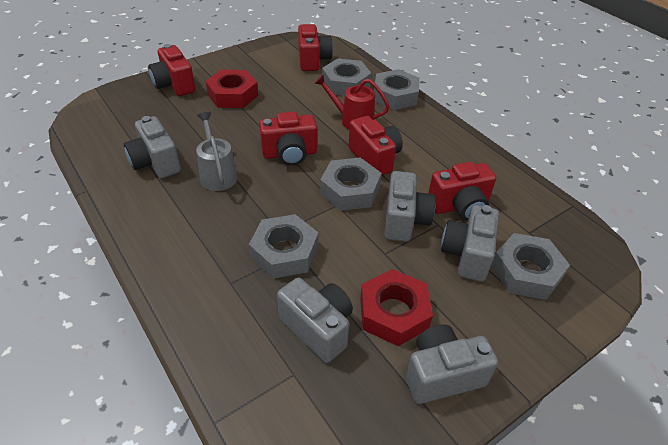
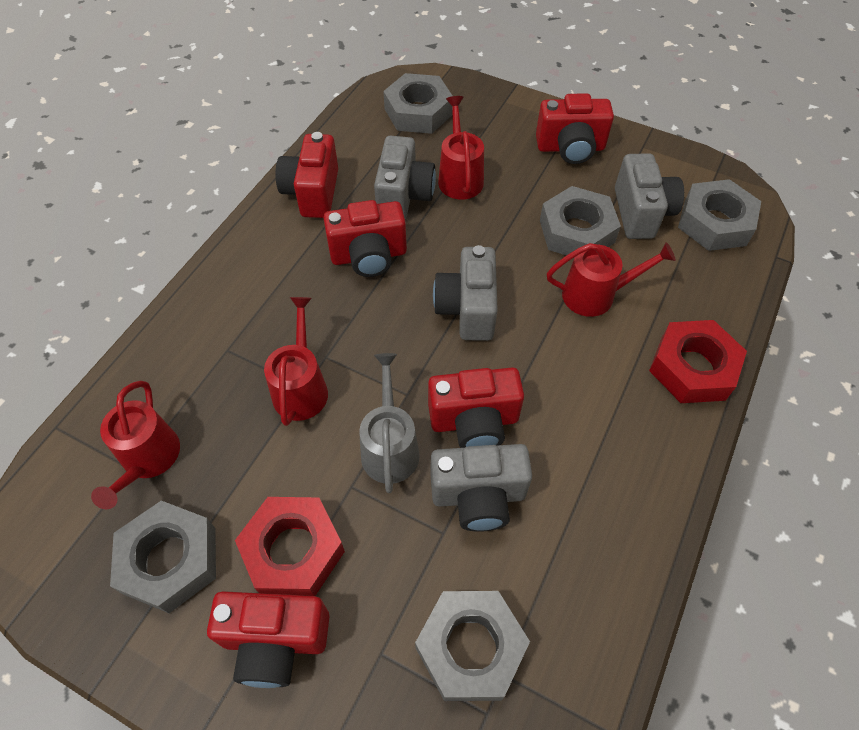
grey camera: [124,116,181,178] [277,278,353,363] [384,171,436,242] [406,324,498,404] [441,205,499,282] = 5 -> [374,136,436,219] [431,444,532,532] [433,245,498,341] [615,153,684,239] = 4
red watering can: [314,74,390,129] = 1 -> [91,381,180,509] [264,297,328,426] [438,96,484,200] [547,242,676,317] = 4

